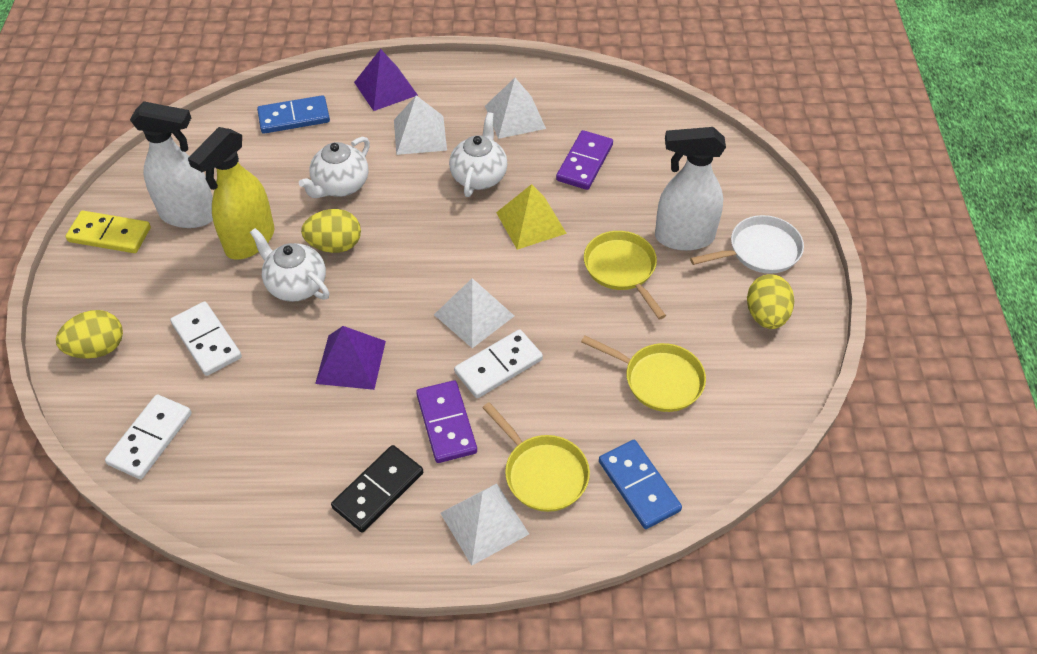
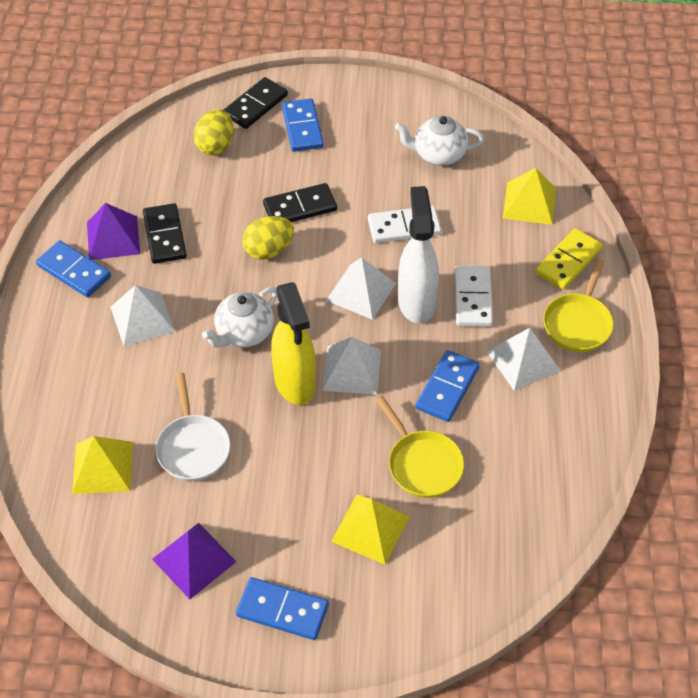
black domino: [331,445,423,533] = 1 -> [143,203,187,264] [224,77,288,129] [263,183,337,222] = 3
blue domino: [257,95,330,134] [599,440,682,529] = 2 -> [36,240,111,297] [236,577,329,640] [282,99,324,152] [415,350,480,422] = 4
purple domino: [416,380,477,463] [556,130,613,190] = 2 -> none = 0
white domino: [105,394,192,479] [170,301,242,376] [454,329,543,398] = 3 -> [368,205,441,243] [455,266,493,327] = 2
white spray bottle: [130,101,213,228] [655,127,726,251] = 2 -> [398,186,439,323] = 1
white teapot: [250,228,330,302] [299,137,370,198] [449,112,507,197] = 3 -> [202,287,277,348] [395,116,484,166] = 2
yellow egg: [56,310,123,359] [301,209,361,253] [747,274,794,329] = 3 -> [194,109,233,155] [242,216,294,260] = 2
yellow pan: [482,402,590,512] [581,336,706,412] [584,231,666,319] = 3 -> [376,396,464,498] [543,259,614,352] = 2
yellow pyramid: [496,184,567,250] = 1 -> [72,436,133,494] [331,494,409,565] [503,168,556,225] = 3

